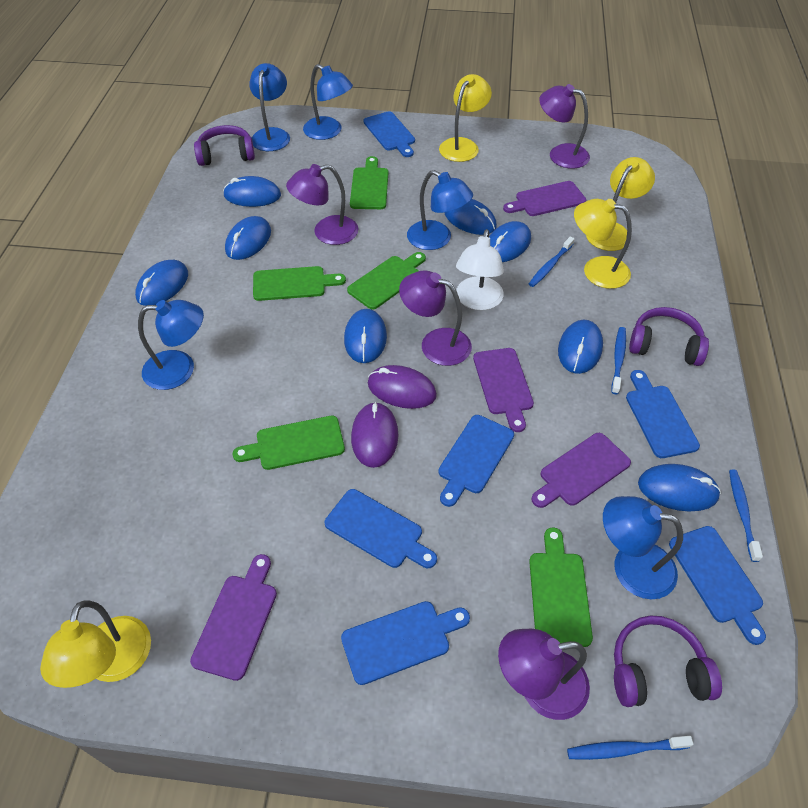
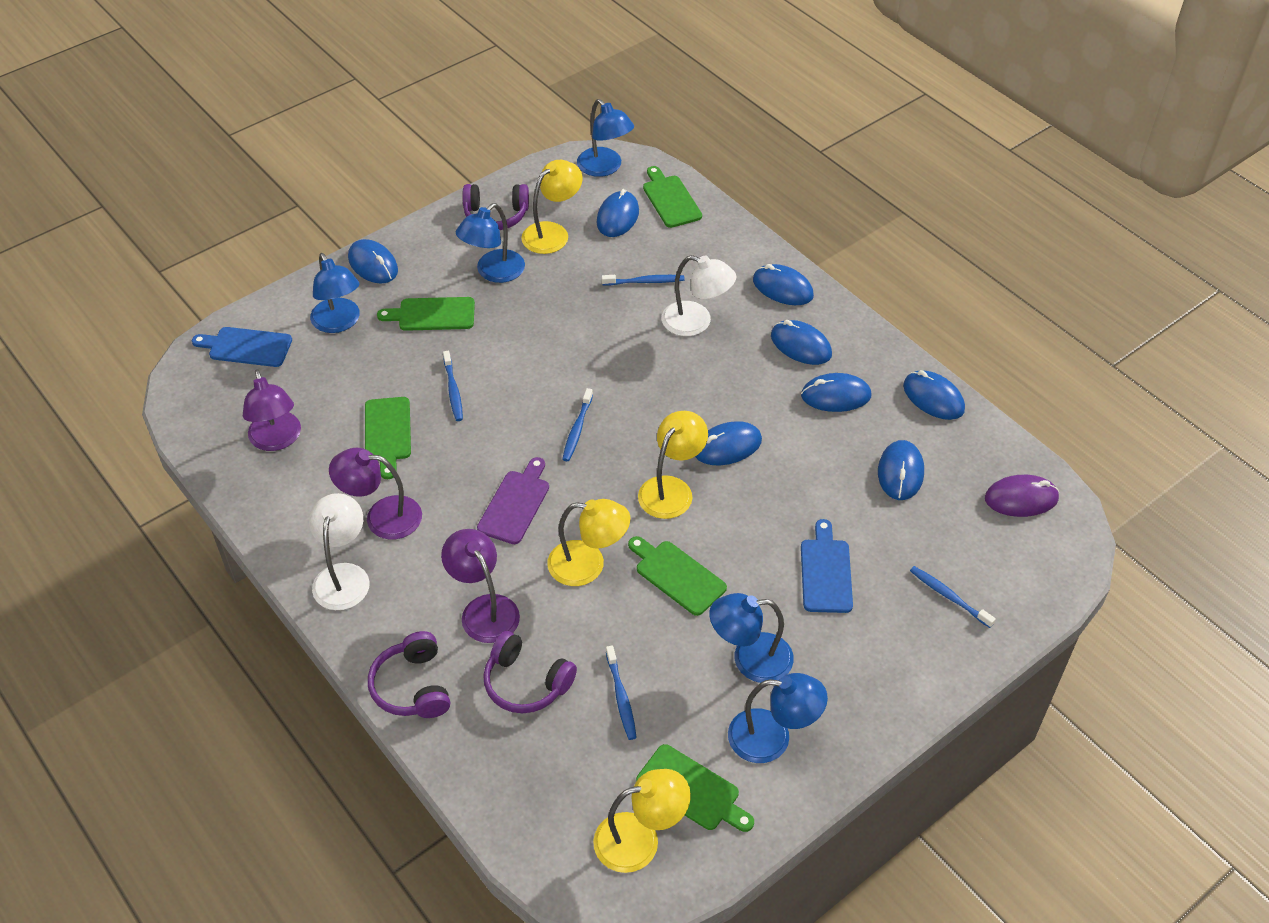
blue cutting board: [325,489,437,568] [341,601,470,685] [363,111,415,157] [438,415,514,507] [626,370,700,458] [669,526,766,645] = 6 -> [192,327,292,367] [801,519,853,613] = 2
blue toothbrush: [529,236,575,287] [567,736,693,760] [611,327,626,394] [729,470,763,562] = 4 -> [443,351,463,421] [562,388,593,461] [602,275,685,285] [606,645,637,740] [910,566,996,628] = 5
purple cutting board: [190,554,277,681] [473,348,534,432] [503,181,586,216] [532,433,631,508] = 4 -> [477,457,549,544] = 1
purple lamp: [286,164,358,245] [399,270,472,366] [498,629,590,720] [539,84,590,169] = 4 -> [243,369,301,451] [329,448,422,540] [441,529,520,643] = 3
purple mouse: [351,402,398,468] [368,365,437,409] = 2 -> [985,475,1059,517] = 1
white lamp: [456,229,504,310] = 1 -> [309,493,370,610] [662,255,736,336] = 2

